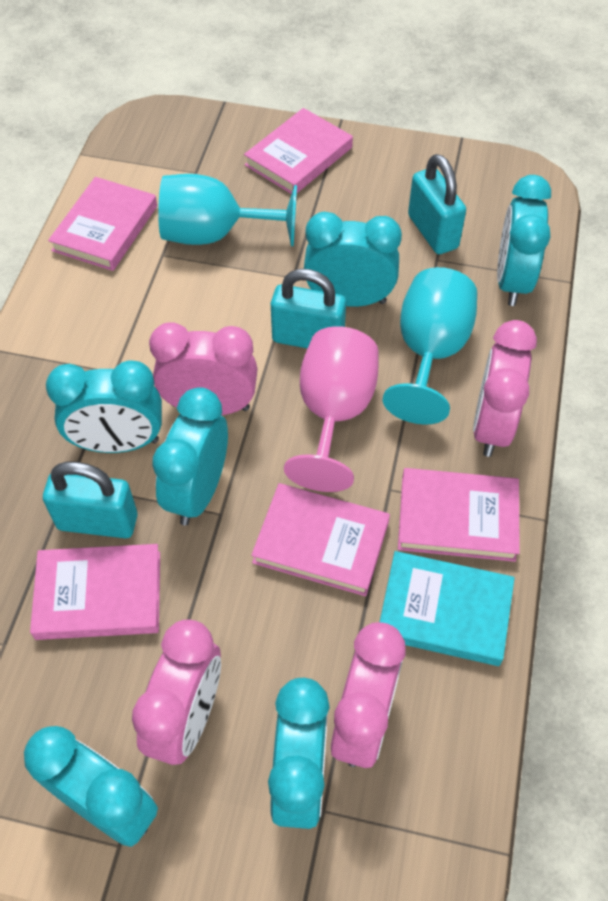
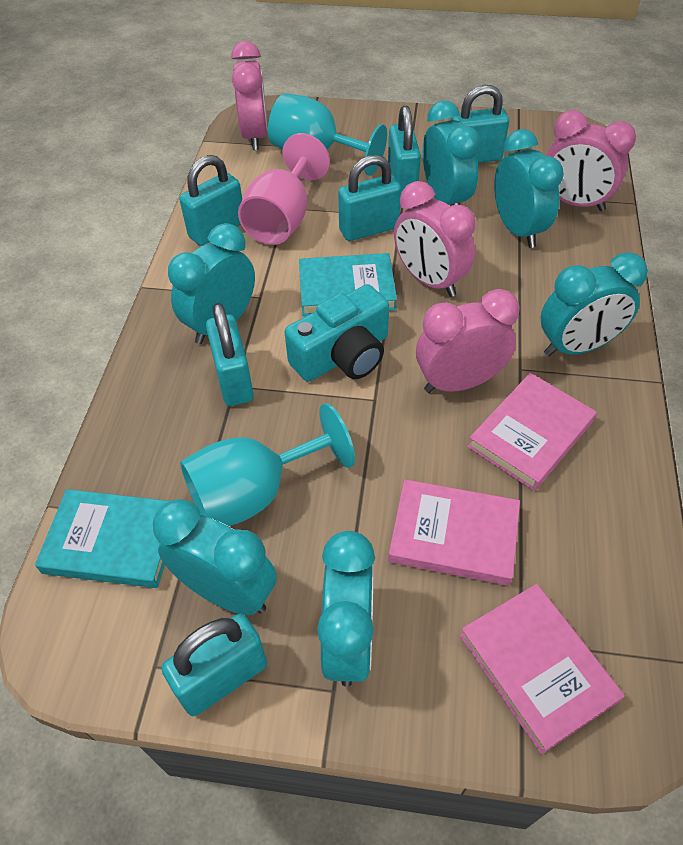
pink book: [30,544,160,640] [48,177,157,271] [244,108,353,194] [251,483,390,596] [398,468,520,562] = 5 -> [388,479,520,586] [460,584,625,755] [467,373,597,491] = 3
turquoise book: [380,551,515,666] = 1 -> [35,489,170,588] [299,253,397,316] = 2
turquoise camera: none = 0 -> [284,284,389,382] = 1
turquoise padlock: [43,462,138,538] [271,269,346,348] [408,154,466,254] = 3 -> [161,614,267,716] [179,155,242,246] [206,303,254,406] [338,155,401,241] [388,106,421,192] [451,85,509,163] = 6

